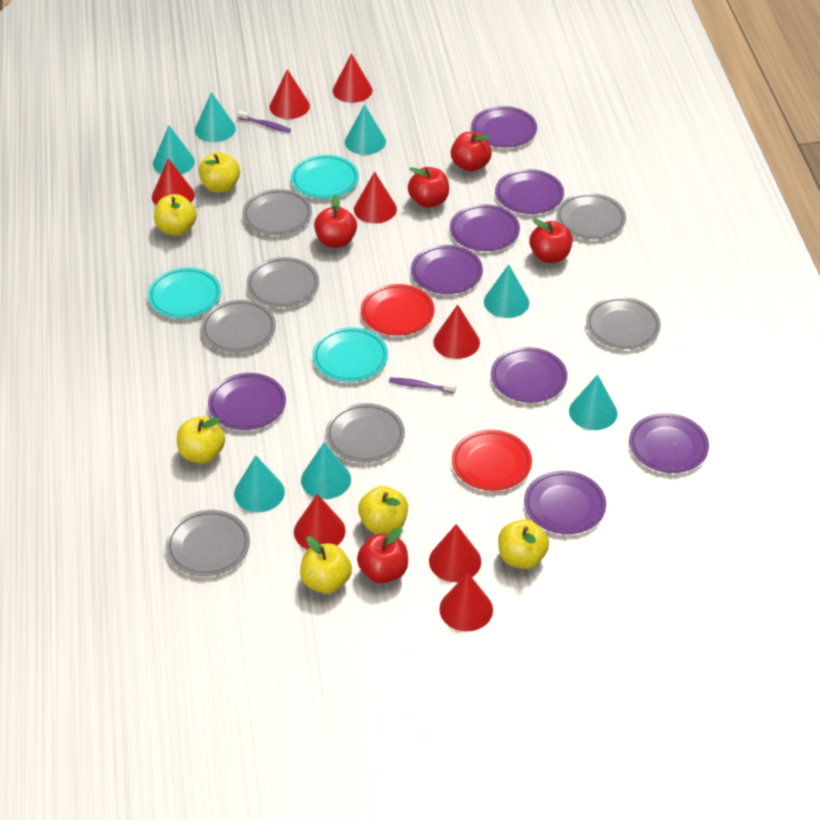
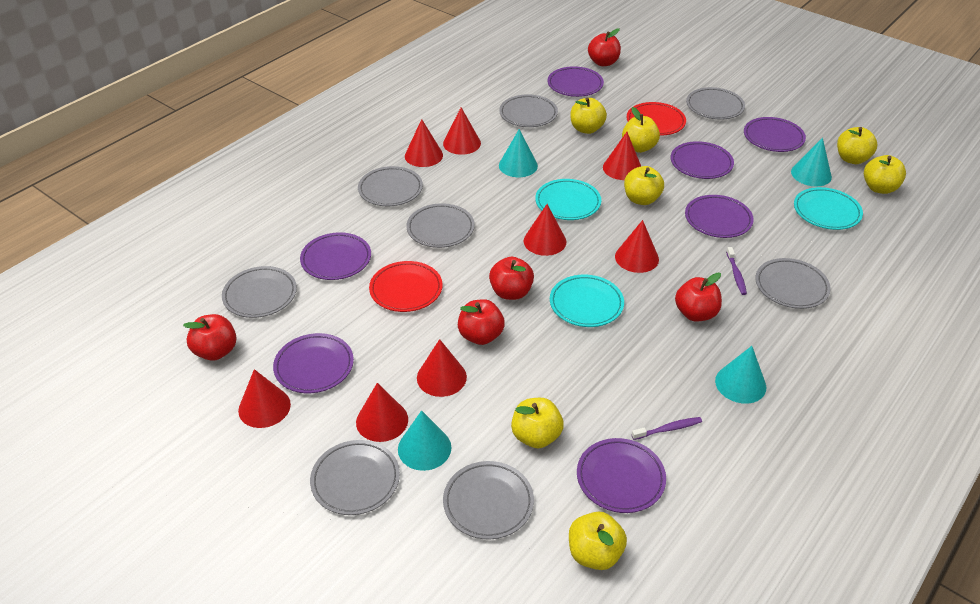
grey plate: [166,510,250,576] [201,300,276,353] [242,189,312,235] [247,257,319,307] [326,403,405,462] [556,193,626,239] [586,297,661,349] = 7 -> [222,266,297,318] [310,440,400,515] [358,166,423,206] [406,203,475,248] [443,461,534,539] [499,94,558,127] [686,87,745,120] [755,258,831,309] = 8
purple plate: [208,373,286,430] [411,245,483,294] [450,204,520,251] [471,106,537,148] [491,347,567,403] [495,169,564,214] [524,471,606,534] [629,413,709,473] = 8 -> [273,333,354,393] [300,232,371,280] [548,66,604,97] [577,438,666,513] [670,141,734,179] [685,195,754,238] [744,117,806,152] = 7
turquoise cone: [153,125,195,174] [195,92,236,142] [234,455,285,512] [301,443,351,499] [345,104,386,155] [484,264,529,318] [569,374,618,430] = 7 -> [398,410,451,471] [499,129,538,177] [715,346,766,404] [791,137,832,186] = 4
yellow apple: [154,194,197,236] [177,416,225,463] [199,152,240,193] [300,536,352,594] [358,486,408,534] [498,519,549,569] = 6 -> [511,398,564,448] [569,512,627,570] [571,97,607,134] [622,107,660,153] [624,166,664,205] [837,127,877,164] [864,155,906,194] = 7

